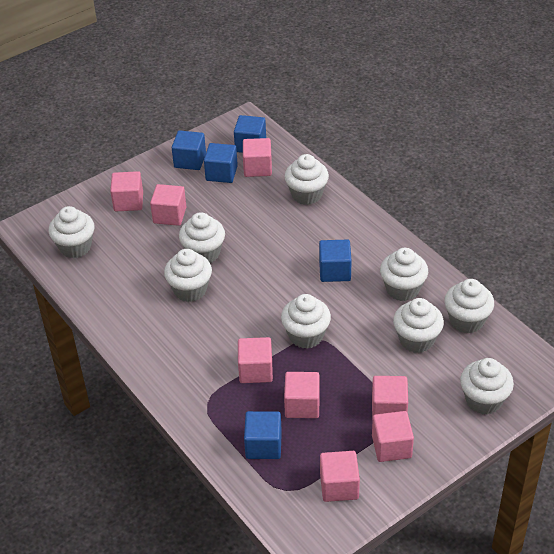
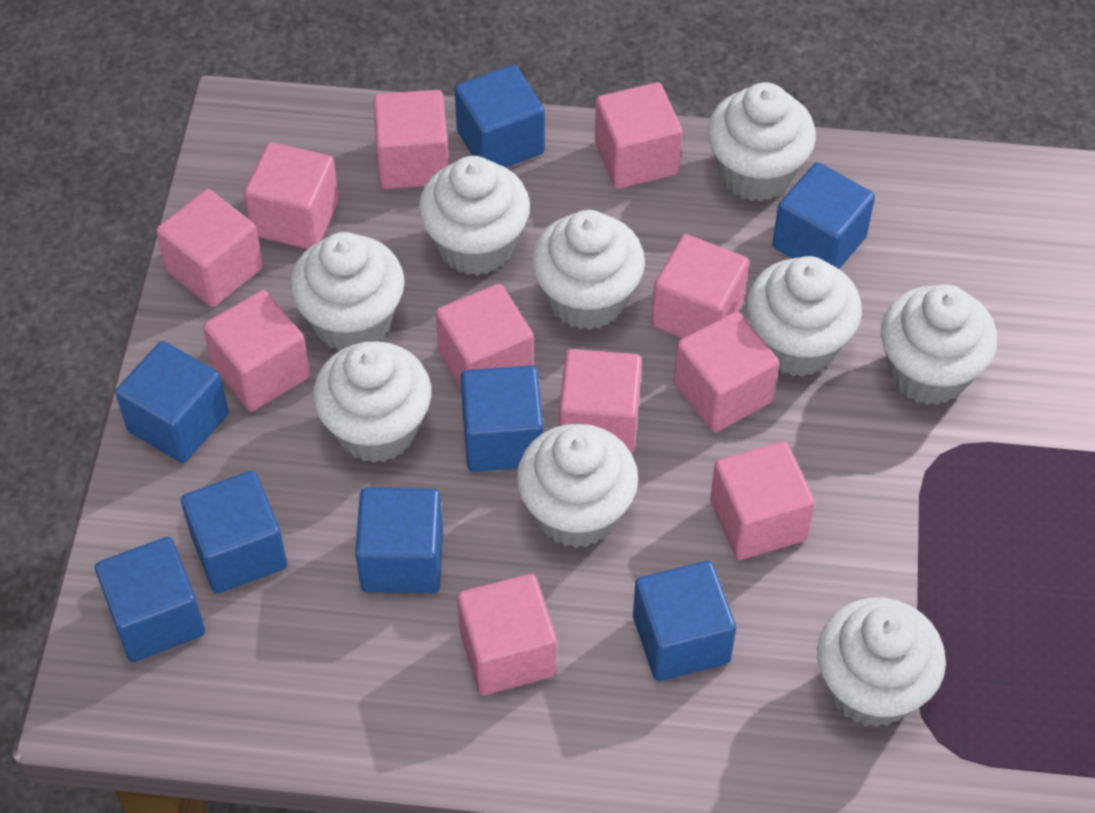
blue cube: [172,130,206,170] [204,143,238,183] [234,115,266,153] [244,411,282,459] [319,240,352,282] = 5 -> [95,537,205,662] [115,341,229,463] [181,471,287,594] [355,488,443,593] [454,65,545,167] [461,365,544,472] [633,561,736,681] [772,162,875,269] = 8
pink cube: [110,171,143,211] [150,184,186,226] [238,337,273,383] [243,138,272,177] [284,372,320,418] [320,451,360,502] [372,376,408,420] [372,411,414,462] = 8 -> [156,189,263,307] [203,290,310,411] [244,142,339,249] [373,90,449,189] [436,284,534,388] [457,574,557,695] [559,349,642,454] [595,82,683,189] [651,234,749,338] [674,312,779,432] [710,441,815,560] = 11

